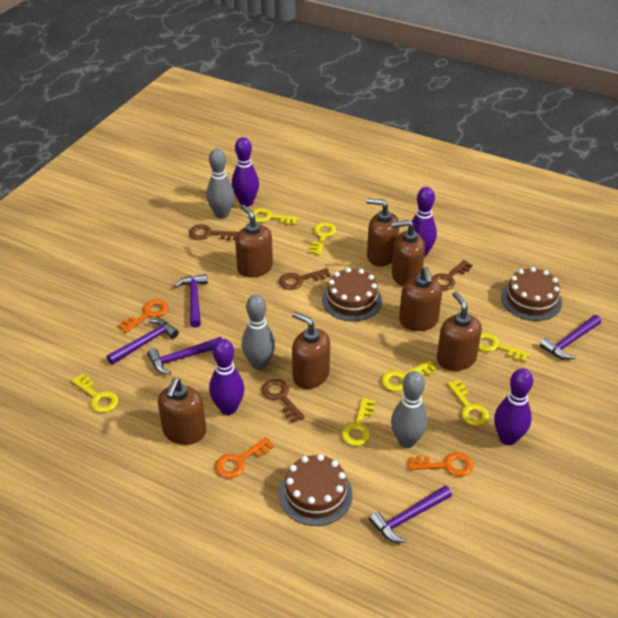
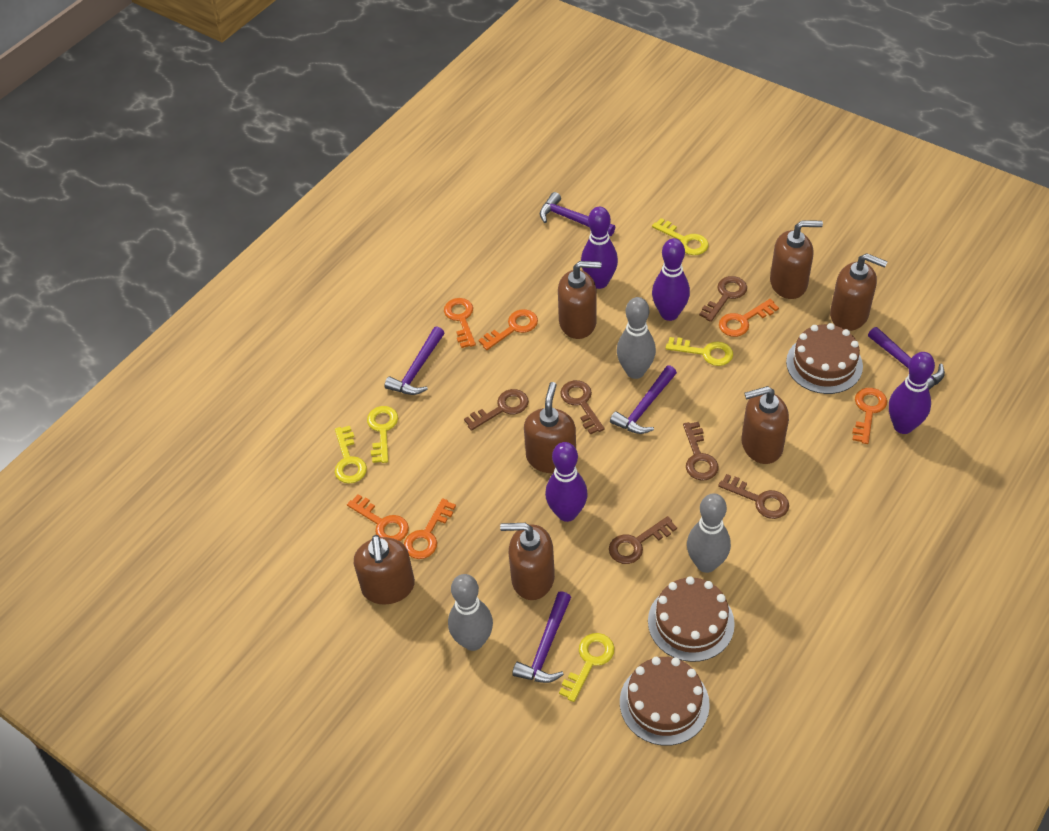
brown key: [189,224,238,240] [262,379,305,423] [279,268,331,290] [432,260,473,290] = 4 -> [464,389,529,431] [560,380,605,435] [609,516,677,564] [683,422,719,481] [699,276,747,322] [718,474,789,519] = 6
orange key: [118,299,168,333] [215,437,274,478] [408,452,473,477] = 3 -> [347,494,409,541] [404,498,456,559] [444,298,476,348] [478,309,538,350] [719,299,779,337] [852,388,887,444] = 6
yellow key: [72,374,118,413] [253,208,299,225] [309,222,336,255] [341,398,375,446] [381,360,437,392] [447,380,489,426] [479,333,530,362] = 7 -> [335,426,367,484] [367,406,398,463] [559,633,614,702] [652,218,709,255] [666,337,733,366] = 5

